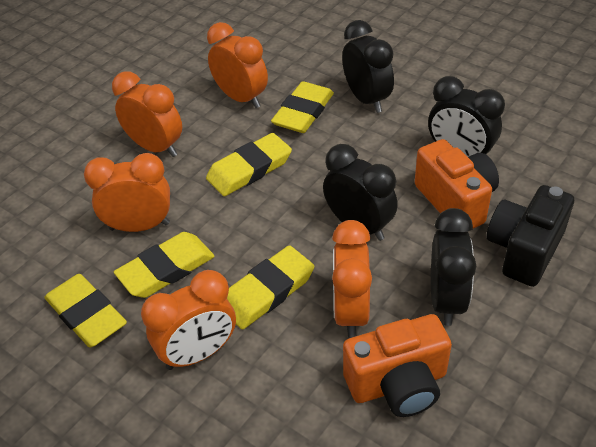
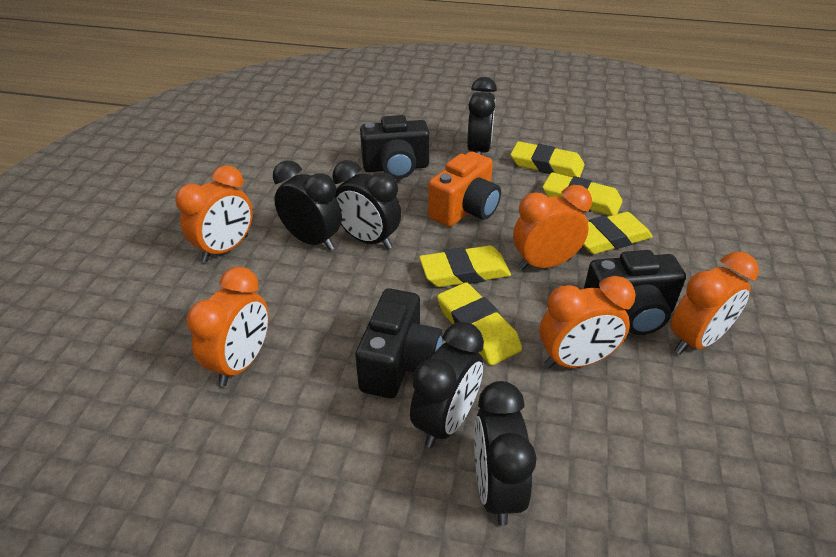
black camera: [486,185,574,287] = 1 -> [355,288,443,398] [360,115,430,179] [584,250,686,335] = 3
black clock: [323,144,398,241] [342,20,394,113] [428,76,505,157] [431,208,476,326] = 4 -> [273,160,342,250] [332,160,401,249] [410,322,484,448] [467,77,497,155] [474,381,536,526] = 5
orange camera: [343,314,452,417] [415,139,499,228] = 2 -> [428,151,501,227] = 1

